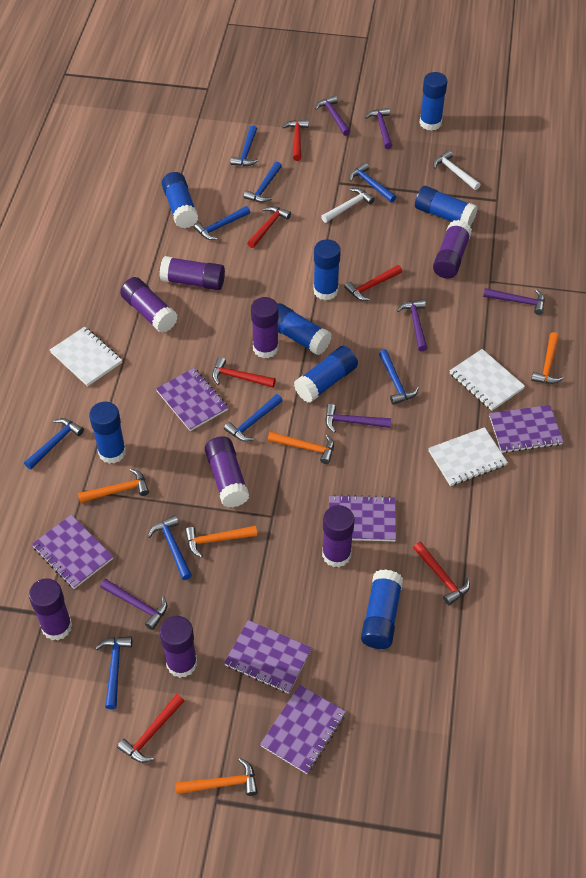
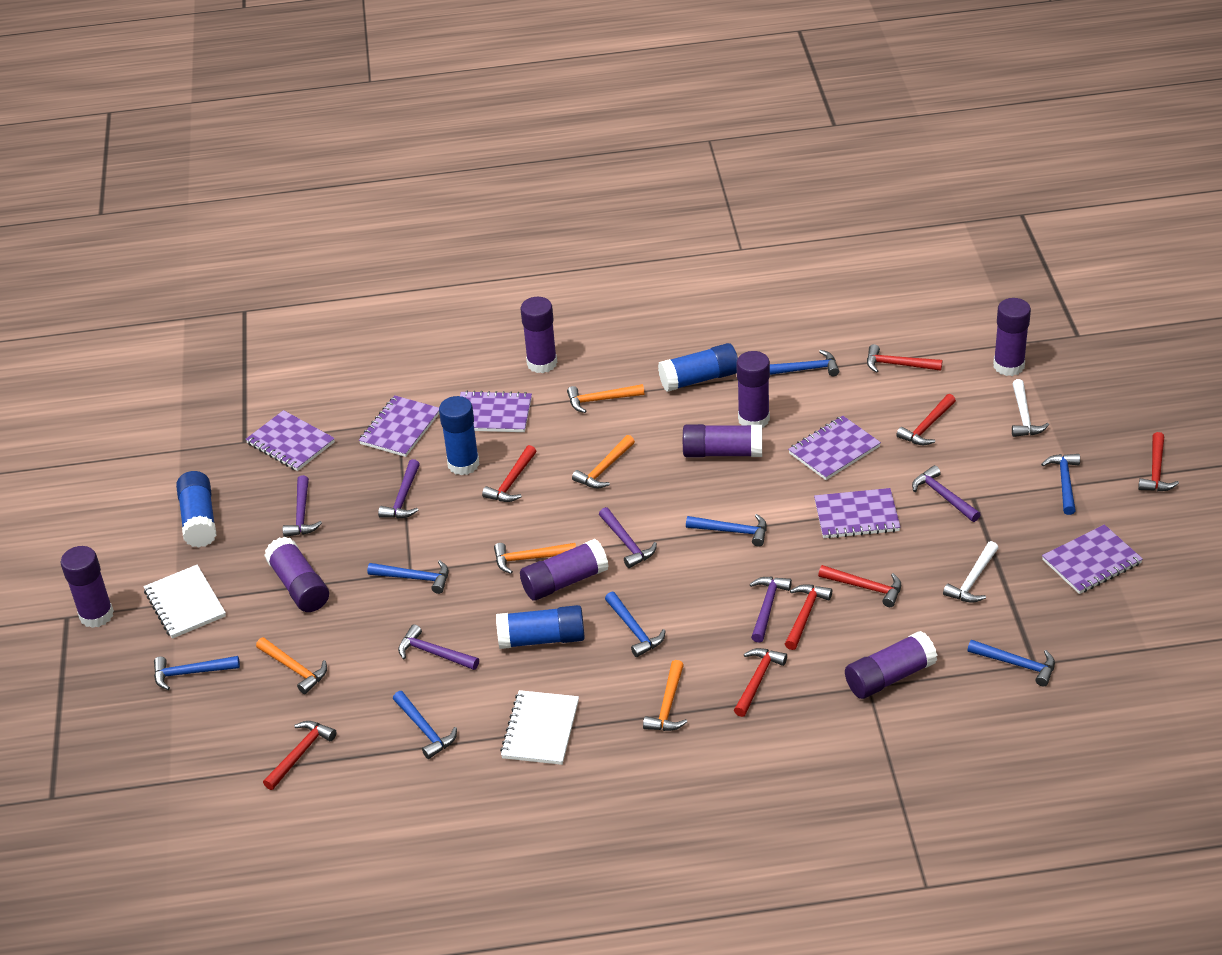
blue glue stick: [89,402,126,464] [162,172,198,229] [278,303,332,355] [294,346,358,403] [313,239,341,300] [361,569,403,649] [415,186,477,226] [419,72,447,131] = 8 -> [176,471,217,548] [439,396,479,475] [496,605,585,649] [658,343,738,392] = 4
blue hammer: [24,418,84,469] [95,636,132,709] [148,515,192,580] [194,206,250,240] [224,394,283,442] [230,125,258,166] [244,161,282,202] [349,163,396,202] [379,349,419,405] = 9 -> [154,656,240,690] [367,560,449,594] [393,691,457,759] [605,592,665,657] [686,514,767,547] [770,350,839,376] [967,640,1055,686] [1041,454,1080,515] = 8
red hammer: [117,694,184,763] [212,357,276,387] [247,206,291,248] [283,120,309,161] [344,265,402,301] [413,542,470,605] = 6 -> [263,721,336,790] [482,445,536,502] [734,648,787,717] [785,584,832,650] [818,565,901,607] [867,344,942,373] [896,394,956,445] [1138,432,1179,491] = 8
white notebook: [50,326,122,387] [428,427,508,486] [450,349,525,411] = 3 -> [144,565,226,639] [500,690,579,765] = 2

